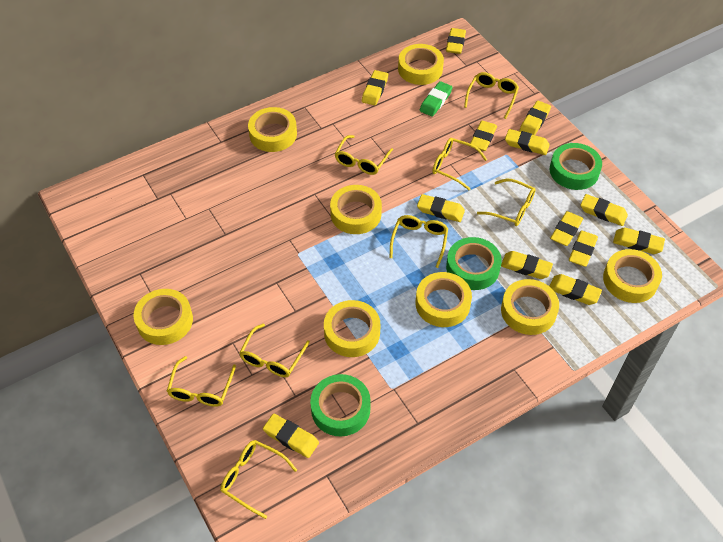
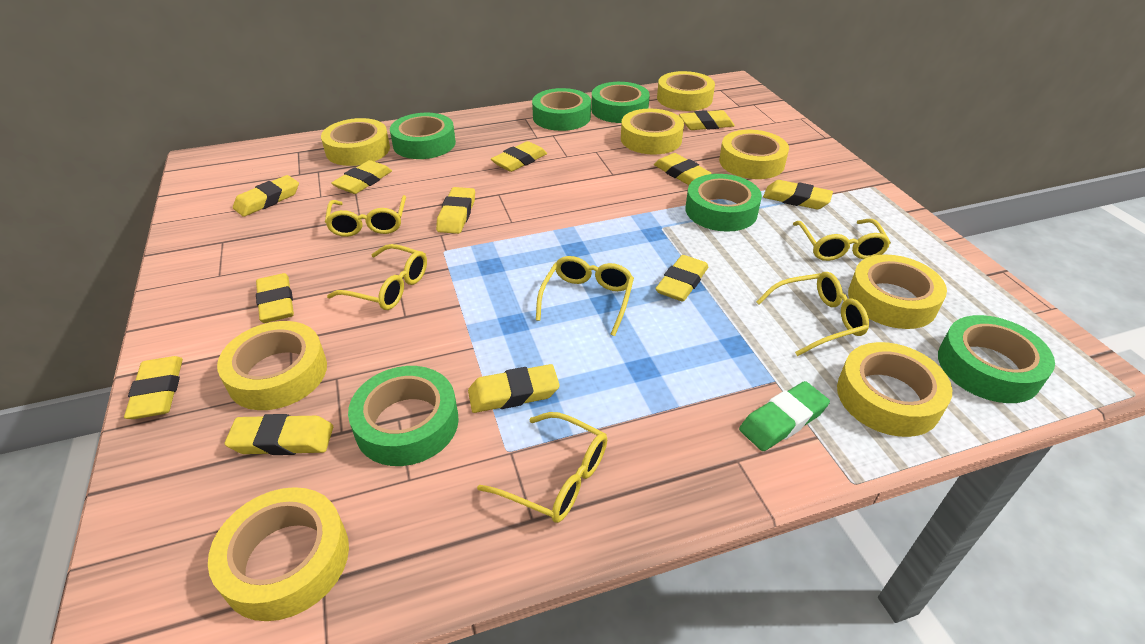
green tape: [310,374,371,436] [446,237,502,290] [550,143,602,190] = 3 -> [348,366,459,466] [390,113,456,159] [532,88,591,131] [591,82,650,123] [686,174,762,232] [938,315,1055,403] = 6
yellow eraser: [263,414,319,458] [362,70,388,105] [417,194,465,222] [446,28,466,54] [470,121,497,151] [501,251,553,279] [505,129,550,155] [519,101,551,135] [550,211,583,246] [550,274,602,305] [569,230,598,267] [580,194,628,226] [613,227,665,254] = 13 -> [124,356,183,419] [224,414,333,455] [233,175,299,217] [256,273,294,323] [331,160,392,194] [436,187,475,234] [468,364,560,413] [491,141,547,172] [654,153,712,185] [655,255,709,302] [679,110,735,130] [763,180,833,209] = 12
yellow glasses: [167,356,236,407] [221,440,297,519] [239,323,310,377] [335,135,393,175] [390,215,448,268] [432,138,487,190] [464,72,519,119] [477,179,536,226] = 8 -> [325,195,406,237] [327,244,427,310] [477,412,607,523] [536,256,634,336] [756,272,869,356] [793,219,891,261] = 6

